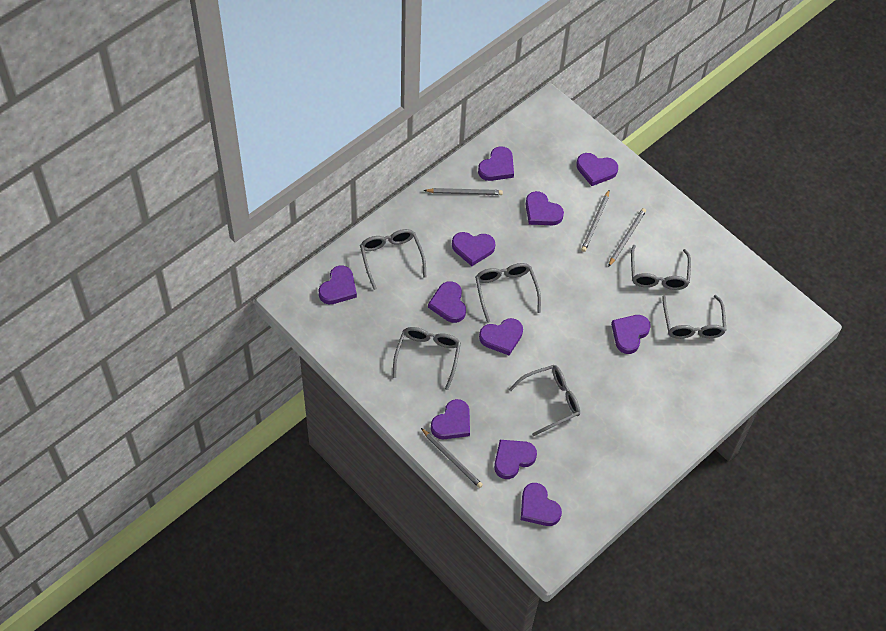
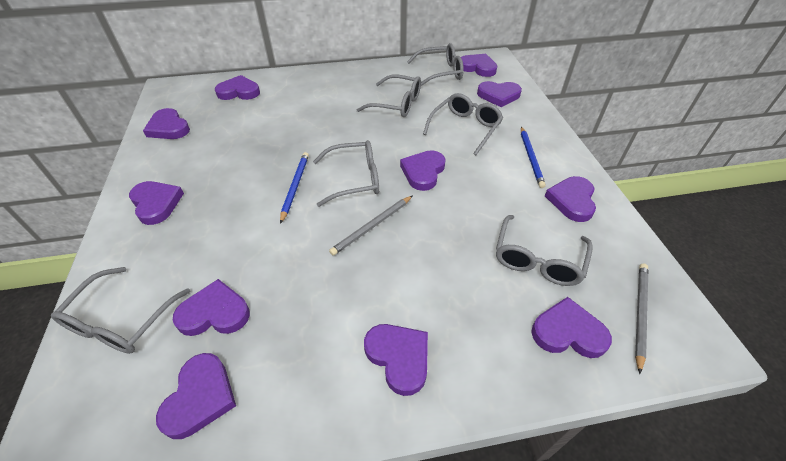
blue pencil: none = 0 -> [280,152,309,224] [521,127,546,188] = 2
grey pencil: [421,428,483,488] [424,188,503,195] [581,190,609,252] [608,208,646,267] = 4 -> [329,196,412,255] [635,263,648,374] = 2

